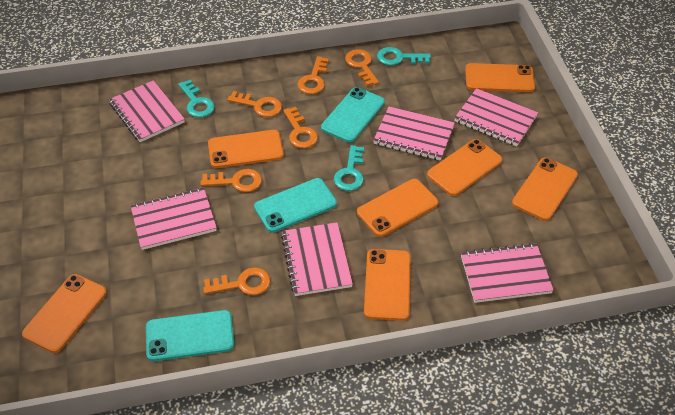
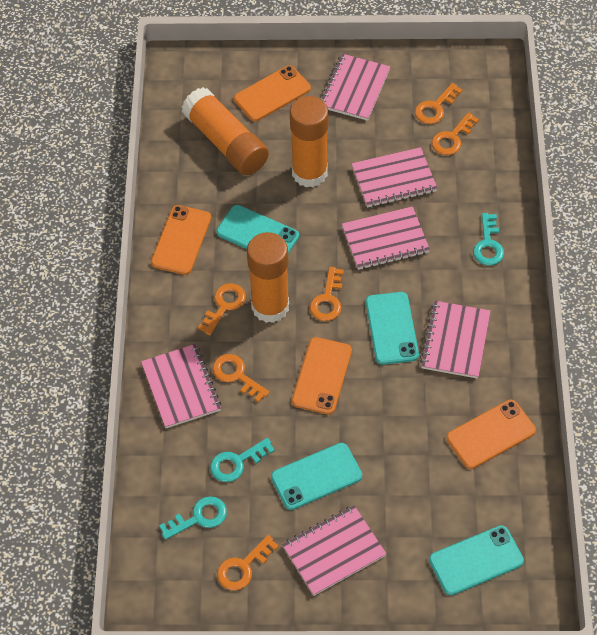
orange glue stick: none = 0 -> [182,87,269,175] [247,232,289,323] [290,96,329,187] = 3
orange phone: [22,274,107,353] [208,130,284,168] [357,179,438,237] [364,249,411,321] [427,139,502,196] [465,63,535,92] [512,158,578,221] = 7 -> [151,205,211,275] [234,66,311,121] [292,337,352,414] [446,400,536,469] = 4
turquoise phone: [146,310,234,361] [254,178,337,233] [321,87,385,143] = 3 -> [216,205,299,254] [271,443,362,510] [366,292,419,365] [429,525,524,595] = 4

